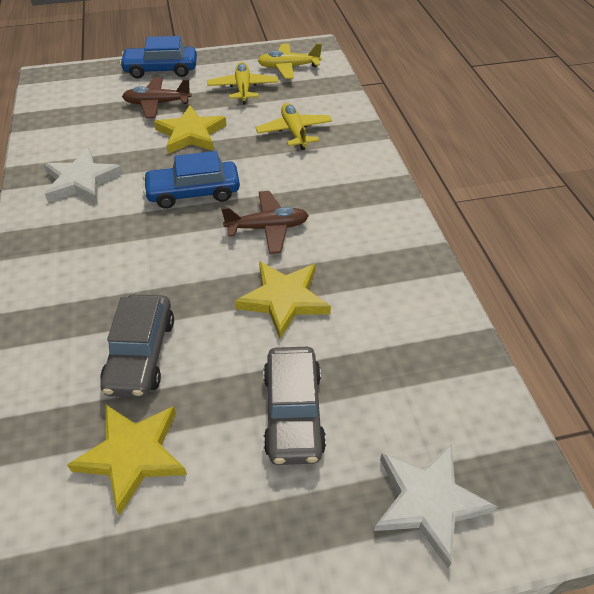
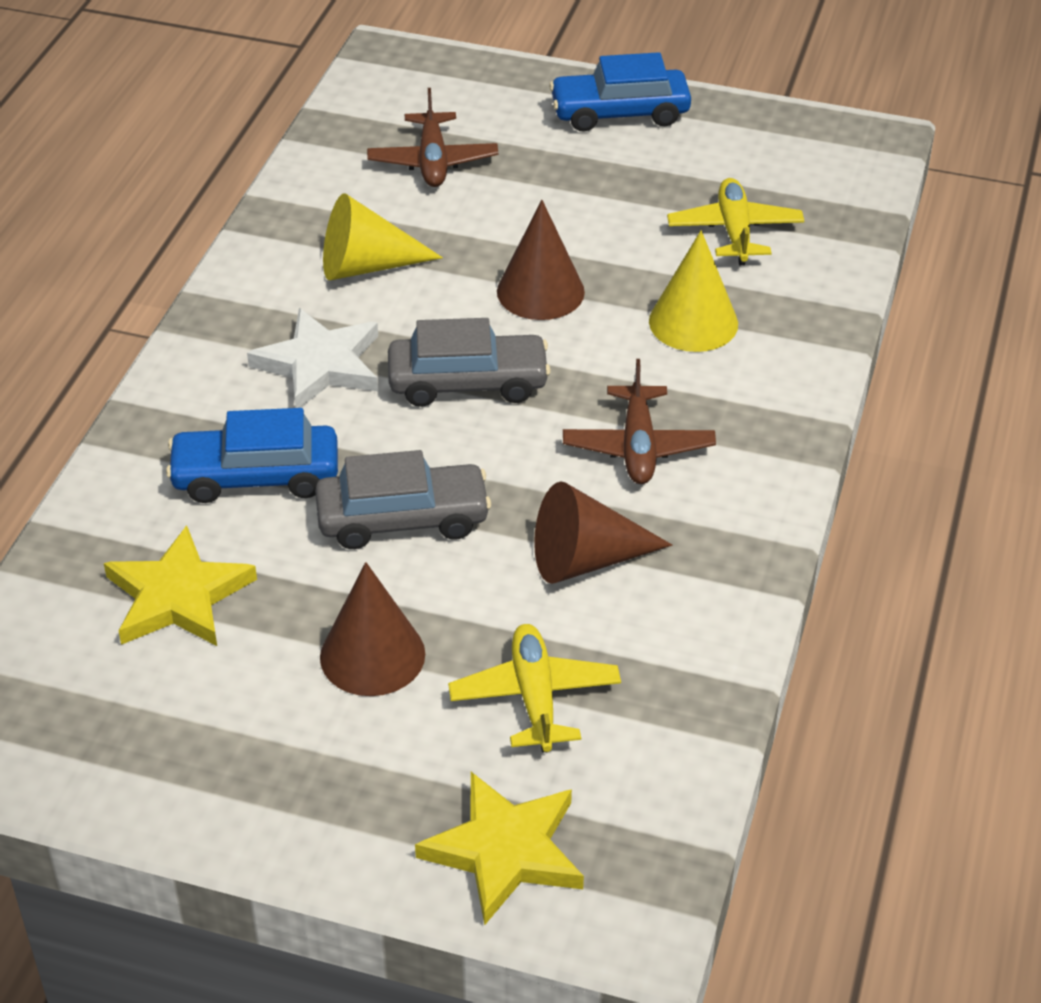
brown cone: none = 0 -> [320,562,425,696] [497,200,585,320] [534,481,672,584] = 3
white star: [44,148,123,203] [374,443,497,568] = 2 -> [247,308,378,408] = 1
yellow cone: none = 0 -> [323,193,443,280] [649,230,738,352] = 2
yellow plane: [207,62,278,104] [255,103,332,150] [258,43,322,79] = 3 -> [448,624,621,753] [667,178,804,266] = 2
yellow star: [67,405,187,515] [154,105,227,154] [235,261,331,339] = 3 -> [104,525,257,646] [415,772,584,925] = 2

